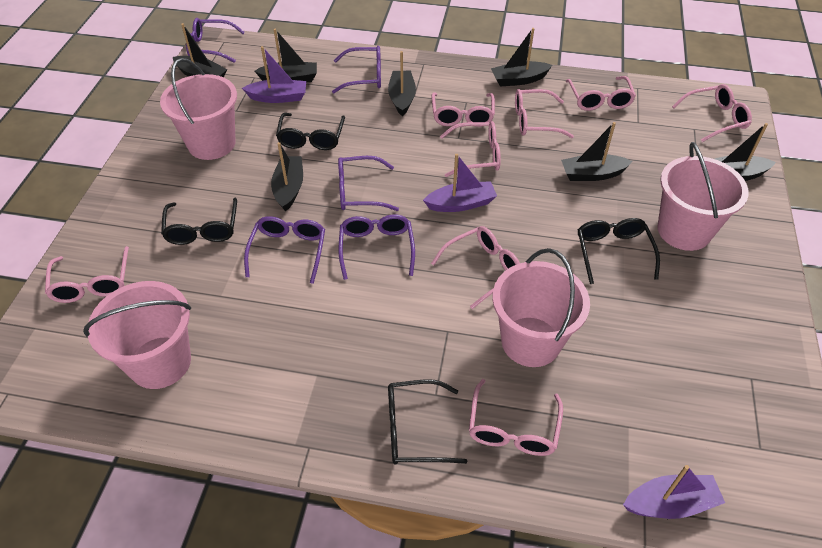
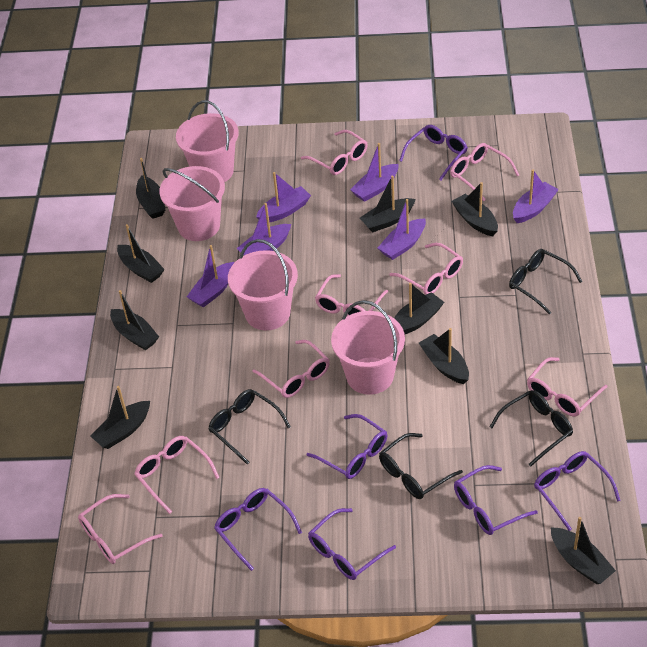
black boat: [173,23,227,77] [255,29,317,83] [271,142,303,212] [388,51,416,116] [491,28,552,86] [561,122,633,181] [715,123,776,181] = 7 -> [90,386,150,449] [110,290,159,350] [117,224,165,283] [136,158,165,219] [360,176,416,233] [394,283,444,334] [419,328,469,384] [451,182,498,236] [551,517,616,584] = 9
purple boat: [242,46,306,103] [423,154,497,212] [623,465,725,519] = 3 -> [187,245,234,308] [236,203,291,255] [256,172,311,223] [350,143,398,202] [378,199,426,260] [513,170,559,223] = 6
purple glasses: [186,18,245,63] [244,216,325,284] [332,46,381,93] [338,156,399,211] [339,214,415,280] = 5 -> [214,488,302,571] [307,414,387,479] [308,508,396,580] [399,125,468,180] [454,465,538,535] [534,451,621,531] = 6

